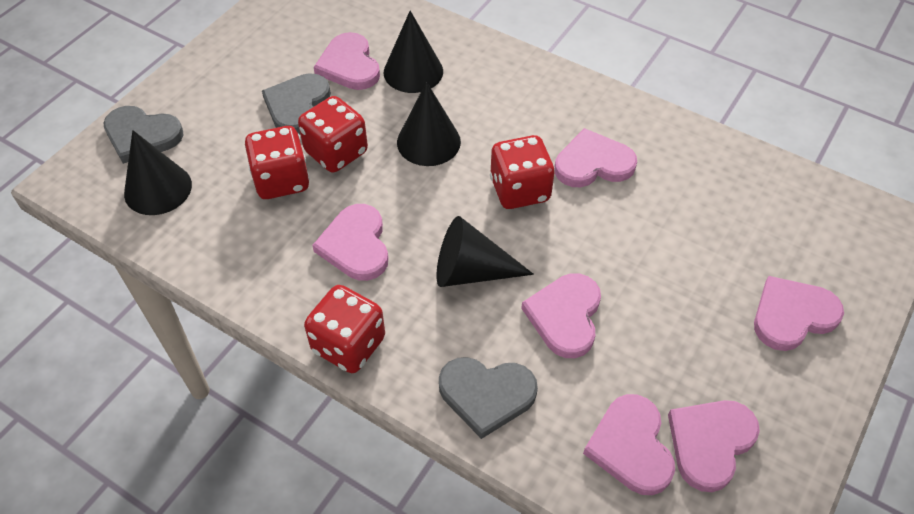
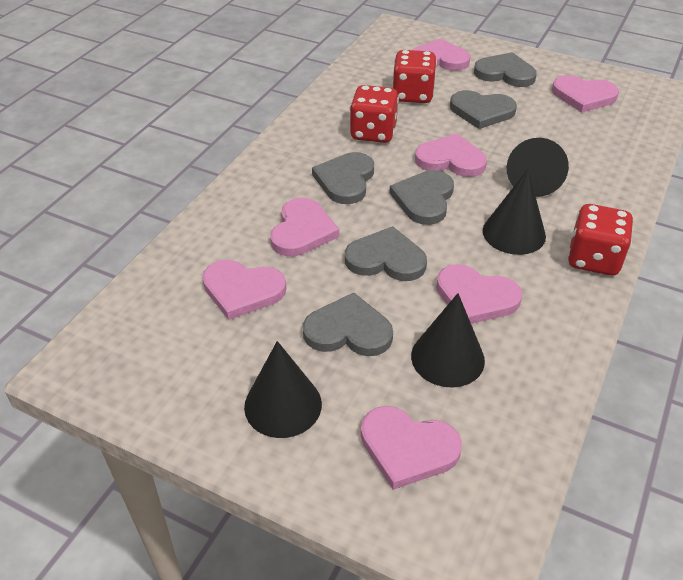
grey heart: [103,106,184,164] [262,73,331,135] [439,357,538,439] = 3 -> [303,293,393,356] [312,152,374,204] [345,226,427,281] [389,170,454,225] [450,90,517,129] [474,52,537,87] = 6
red dice: [245,126,310,199] [298,96,368,173] [304,285,385,373] [490,135,555,209] = 4 -> [350,85,399,143] [392,50,437,103] [568,204,633,276] = 3

